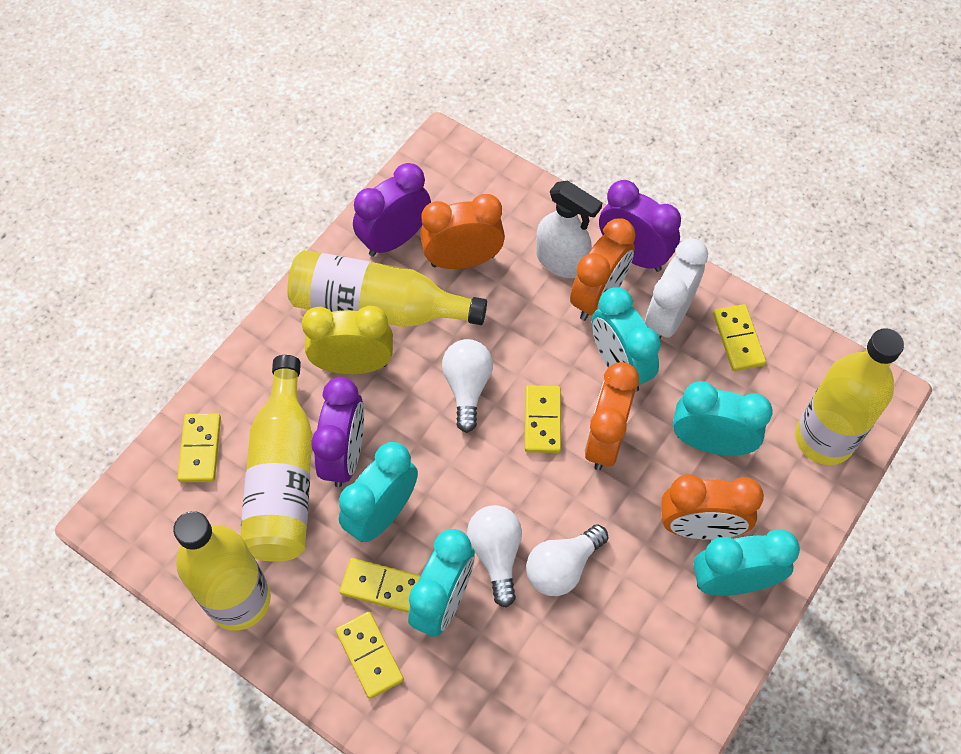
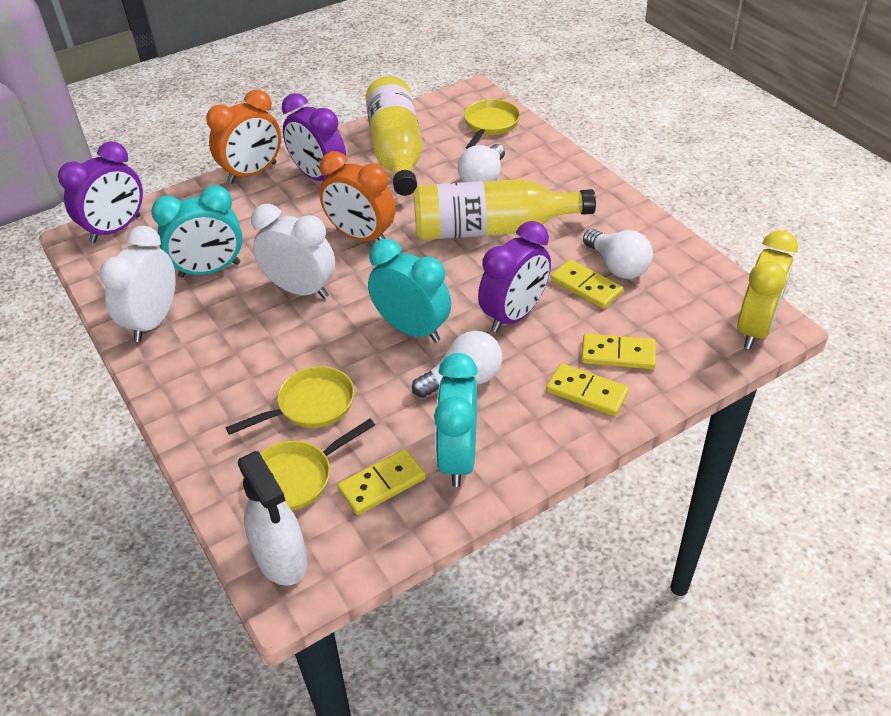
orange clock: [420,194,505,269] [570,218,636,321] [585,362,639,470] [661,475,764,539] = 4 -> [206,89,281,184] [320,151,395,241] = 2
turquoise clock: [339,442,418,542] [408,529,475,636] [592,287,661,392] [673,381,773,456] [693,529,800,596] = 5 -> [151,185,243,278] [368,239,451,342] [434,353,478,487] = 3
white clock: [645,239,708,339] = 1 -> [99,226,176,342] [251,204,335,299] = 2
yellow bottle: [173,511,271,631] [240,355,312,562] [287,250,487,327] [795,328,904,465] = 4 -> [366,76,423,196] [414,179,596,240] = 2
yellow domino: [177,413,221,482] [336,612,404,699] [340,558,421,613] [525,385,561,453] [713,304,766,371] = 5 -> [337,449,426,515] [546,363,629,416] [550,259,623,309] [581,333,656,369] = 4
yellow pan: none = 0 -> [226,366,354,435] [260,419,375,511] [464,99,520,149] = 3

